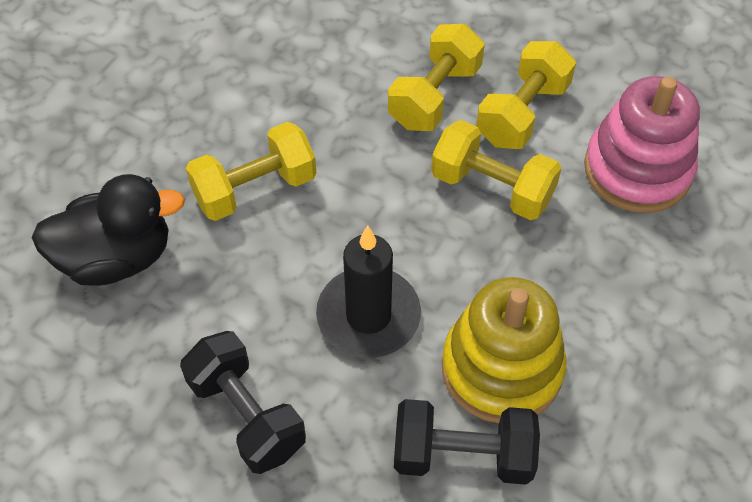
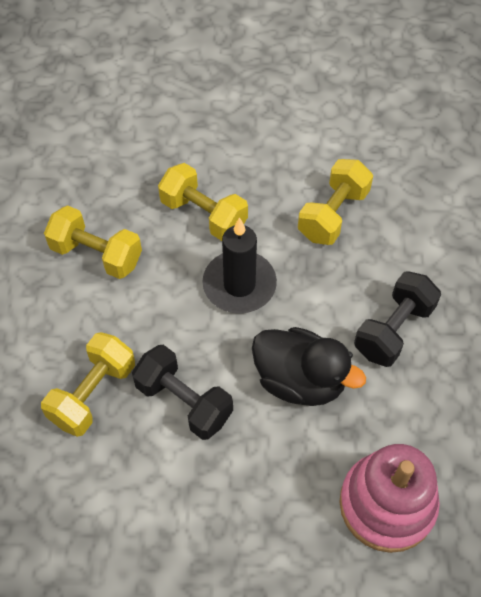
yellow stacking toy: [442,277,567,423] = 1 -> none = 0

